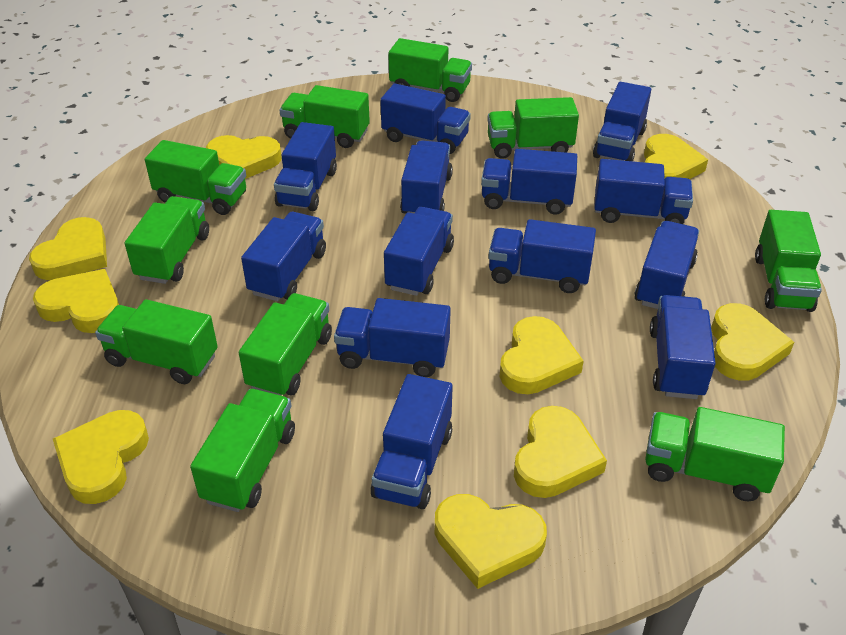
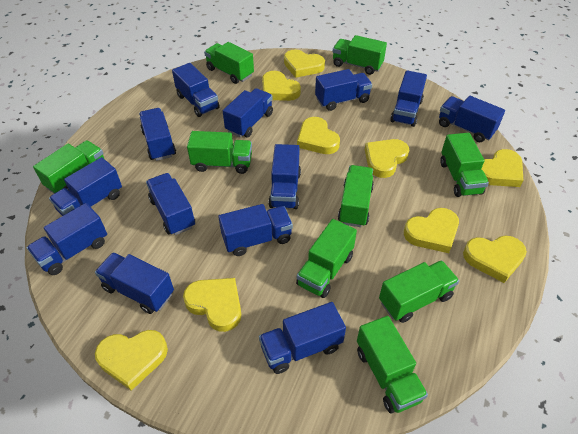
green truck: [95,299,218,384] [125,196,209,284] [145,140,246,215] [190,389,295,512] [239,293,332,396] [279,85,370,148] [388,38,472,102] [487,97,579,159] [645,407,785,501] [755,210,822,312] = 10 -> [33,140,104,194] [187,131,252,174] [204,42,254,84] [296,219,357,298] [333,35,387,75] [338,165,374,227] [357,316,428,413] [379,260,459,323] [440,133,489,197] = 9

